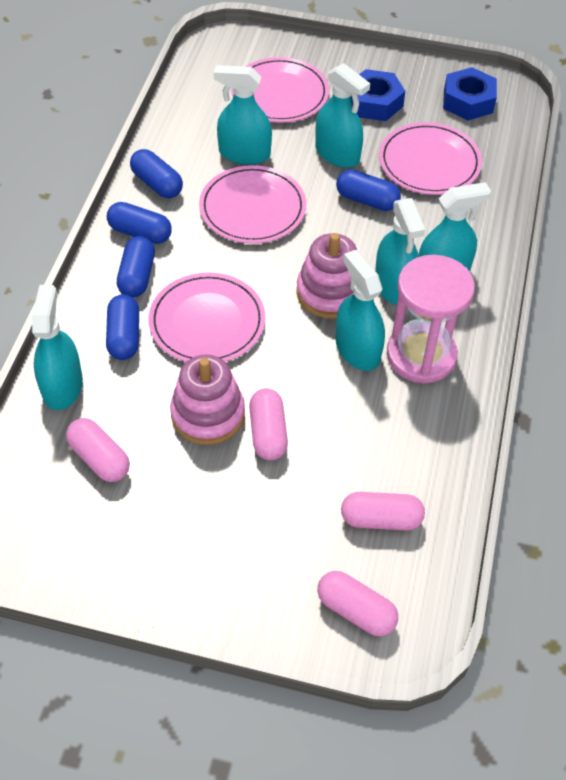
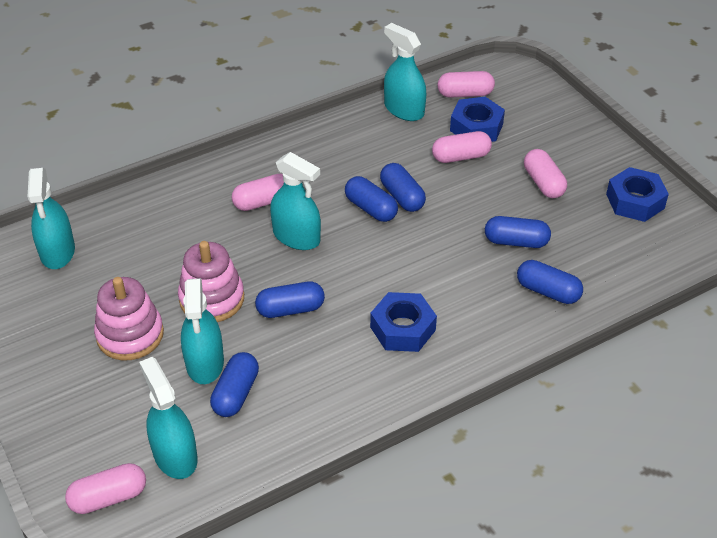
blue capsule: [106,294,139,360] [107,202,172,244] [117,236,155,298] [130,149,183,198] [336,169,401,211] = 5 -> [210,352,259,417] [255,281,325,318] [345,176,398,222] [380,163,426,212] [485,216,551,248] [517,260,583,304] = 6
blue nut: [351,69,405,121] [443,67,497,120] = 2 -> [370,292,437,352] [450,97,505,142] [606,167,669,222] = 3
pink capsule: [66,418,130,482] [249,388,288,460] [317,571,398,636] [341,492,425,530] = 4 -> [65,463,146,514] [232,174,284,211] [432,131,492,163] [437,71,495,98] [524,149,567,198] = 5
pink hourglass: [387,255,475,383] = 1 -> none = 0
pink plate: [149,273,265,362] [199,165,306,244] [231,57,329,123] [379,122,482,195] = 4 -> none = 0
turquoise spray bottle: [32,285,83,410] [214,65,272,165] [315,63,370,168] [336,250,385,371] [375,198,425,305] [419,182,491,272] = 6 -> [27,168,75,269] [139,357,198,479] [181,278,224,384] [270,152,321,250] [384,23,426,121] = 5

